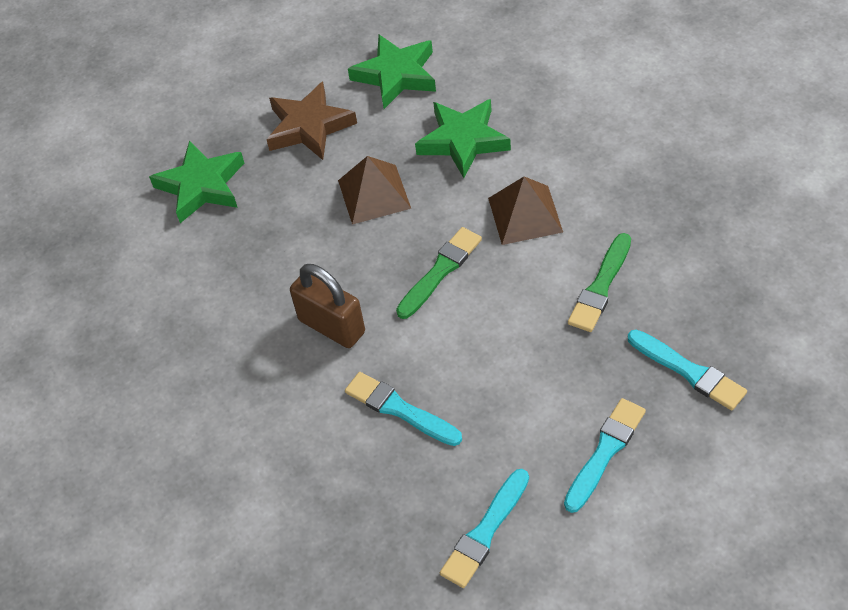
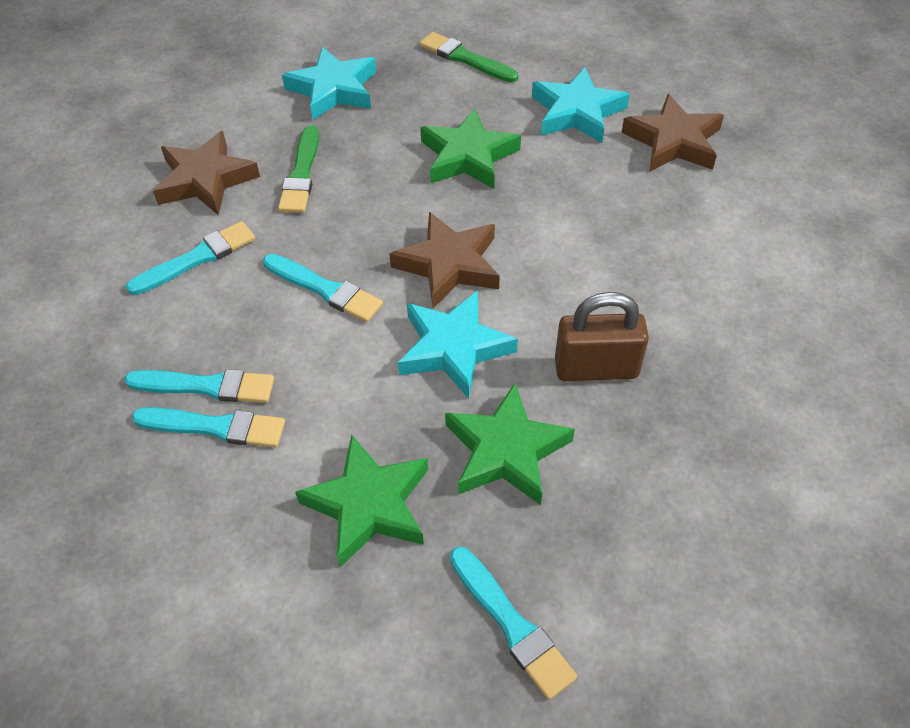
brown pyramid: [338,156,411,225] [488,177,563,245] = 2 -> none = 0
brown star: [267,82,357,160] = 1 -> [153,131,260,215] [389,212,500,308] [621,94,724,172] = 3
turquoise brush: [345,372,462,446] [440,469,529,588] [564,398,646,513] [628,330,747,411] = 4 -> [124,369,274,403] [126,221,255,295] [132,407,285,447] [263,254,383,322] [450,547,577,700] = 5
turquoise star: none = 0 -> [282,47,376,120] [398,290,518,399] [532,67,630,143] = 3

